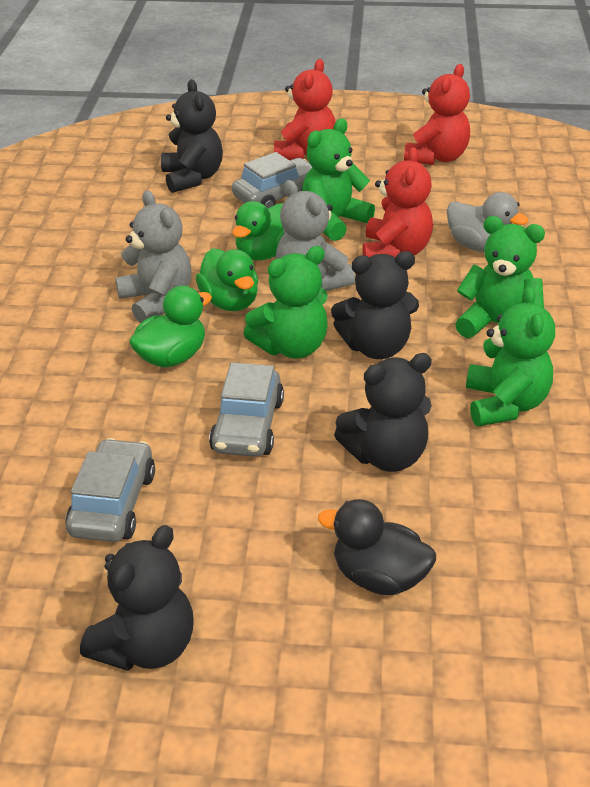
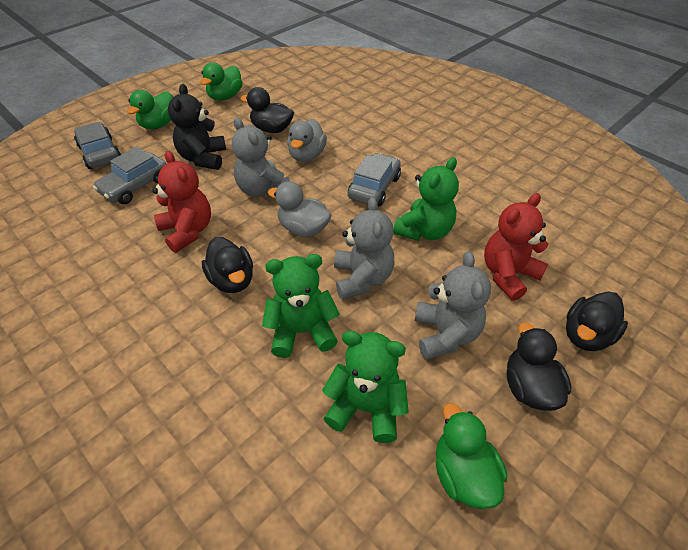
black duck: [318,499,436,595] = 1 -> [202,237,253,293] [241,87,294,133] [506,322,571,411] [566,291,628,351] = 4
black teddy bear: [80,525,194,671] [161,79,223,193] [331,251,419,359] [334,353,432,472] = 4 -> [168,84,226,170] = 1
green teddy bear: [244,246,328,359] [302,118,375,241] [455,216,545,338] [466,286,555,426] = 4 -> [262,254,340,358] [322,331,409,443] [393,157,459,241] = 3
grey duck: [447,192,529,252] = 1 -> [268,181,331,237] [287,119,327,162] = 2
grey teddy bear: [115,190,191,323] [276,180,355,291] = 2 -> [232,117,290,198] [334,197,394,300] [415,251,491,360] = 3
red teddy bear: [274,59,336,160] [363,147,433,257] [404,64,470,165] = 3 -> [152,151,211,253] [484,193,548,301] = 2

